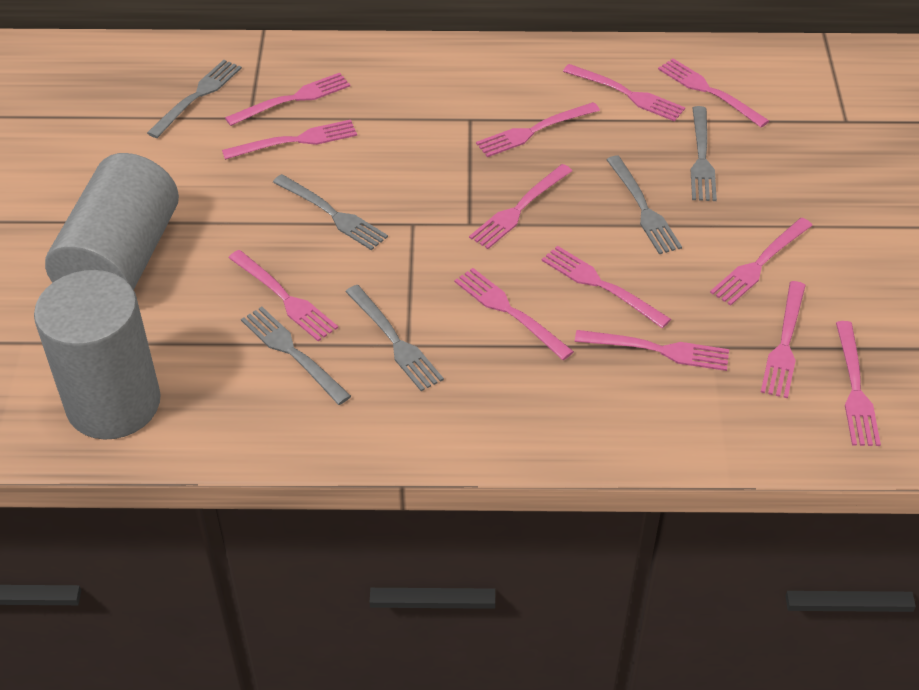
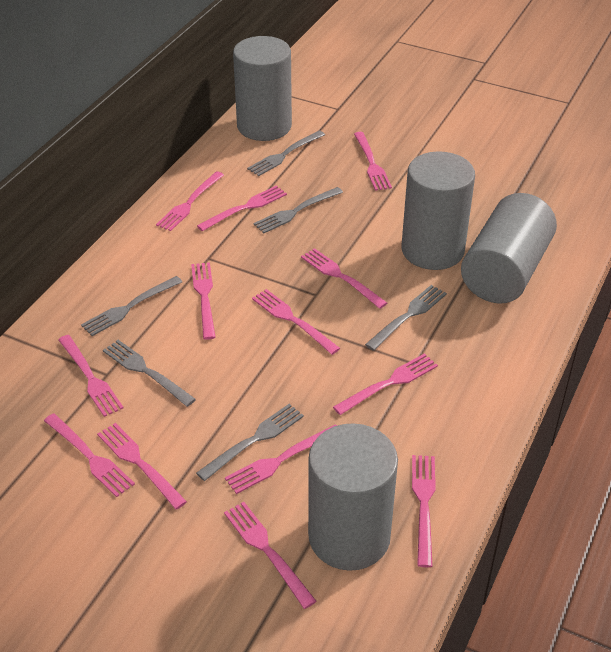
grey cylinder: [34,270,161,440] [45,153,179,290] = 2 -> [233,36,292,141] [308,423,398,571] [402,151,475,270] [461,193,557,304] = 4

